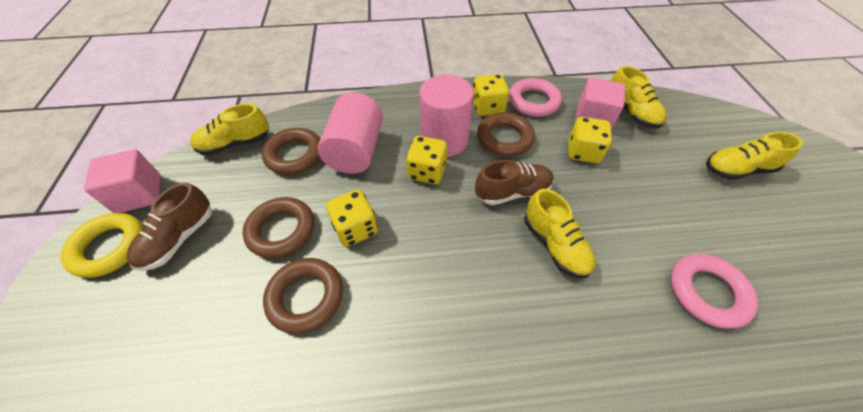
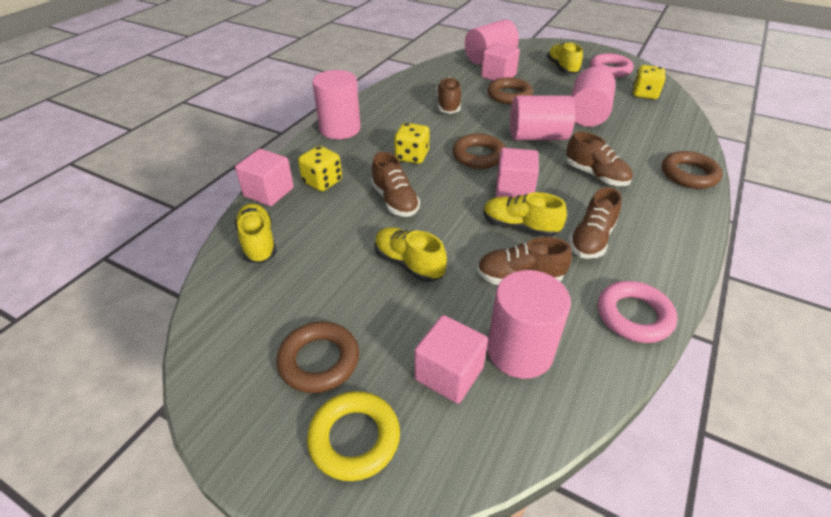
brown shoe: [127,182,212,271] [475,160,554,205] = 2 -> [371,152,420,217] [436,77,461,114] [477,237,572,285] [566,132,633,186] [569,187,622,259] = 5
pink cube: [84,149,161,213] [575,77,625,130] = 2 -> [235,149,294,206] [414,315,488,404] [481,43,520,81] [496,148,539,198] = 4
pink cylinder: [318,92,383,174] [420,75,474,157] = 2 -> [312,70,361,139] [465,19,519,65] [487,270,571,379] [510,95,575,140] [571,67,616,127] = 5
yellow dice: [326,190,378,247] [406,136,447,184] [473,74,509,116] [568,117,612,163] = 4 -> [298,146,342,191] [394,123,430,164] [633,65,666,99] = 3

